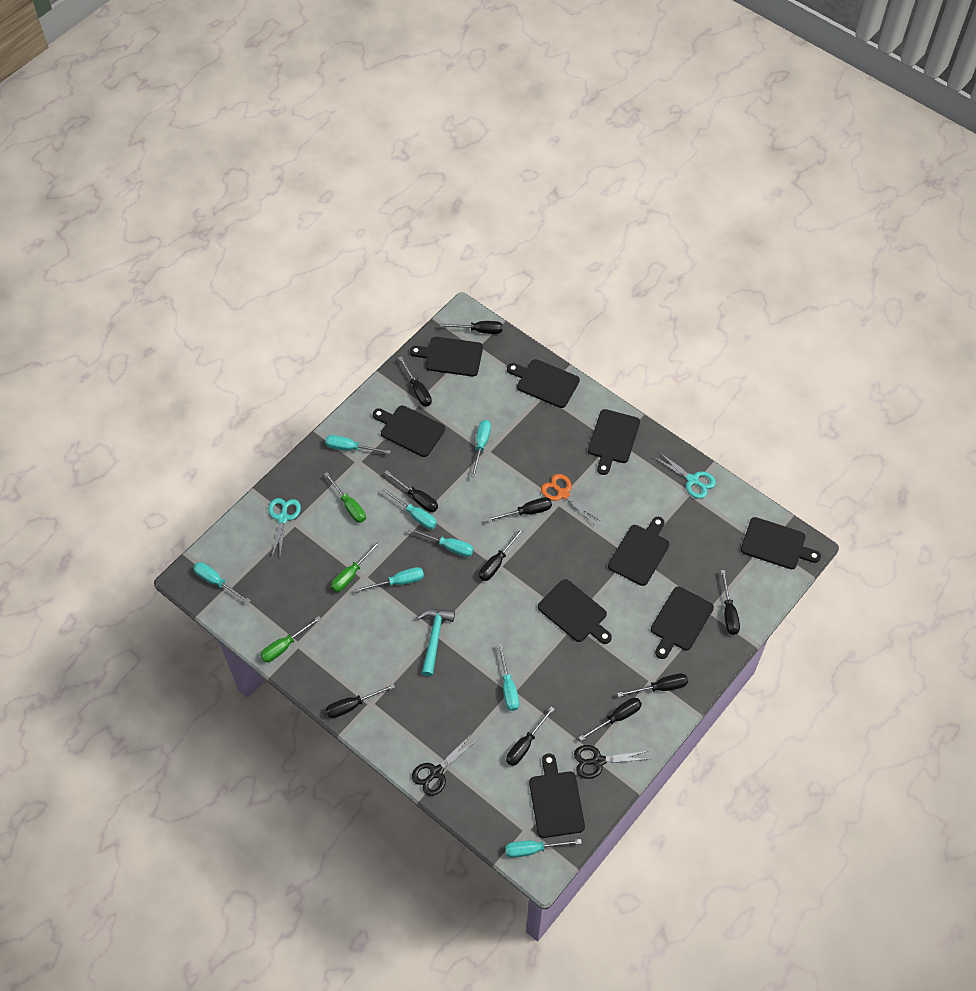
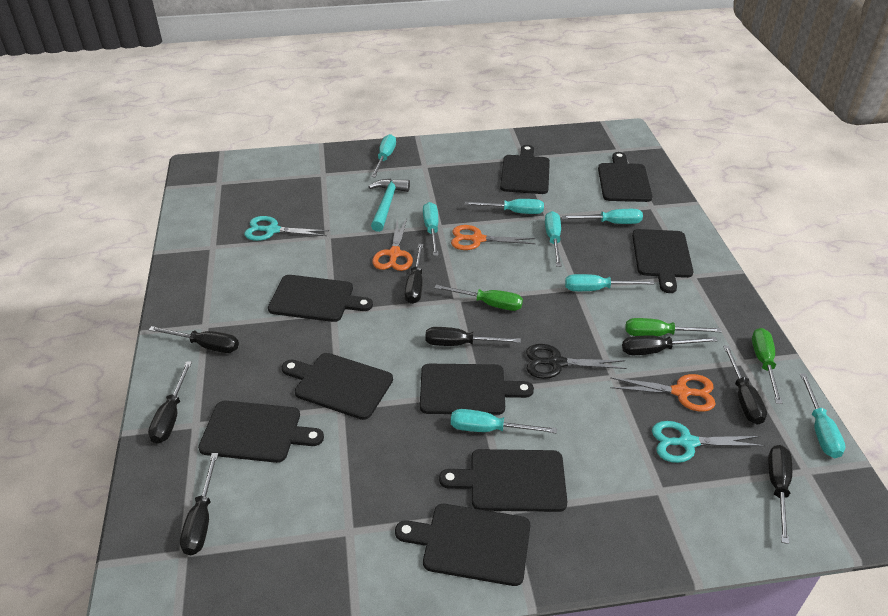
black scissors: [412,736,477,796] [574,745,649,779] = 2 -> [526,344,627,379] = 1
black screwdriver: [326,684,395,718] [384,470,438,512] [398,356,432,406] [439,321,502,334] [479,528,524,581] [486,497,552,522] [506,706,554,766] [579,698,642,741] [617,673,688,697] [721,570,740,635] = 10 -> [148,361,192,444] [149,326,239,353] [180,453,218,555] [405,244,423,304] [425,327,521,346] [622,335,718,355] [723,345,767,425] [768,445,792,544] = 8
orange scissors: [541,474,599,524] = 1 -> [372,218,413,271] [451,225,536,250] [610,374,716,412] = 3

